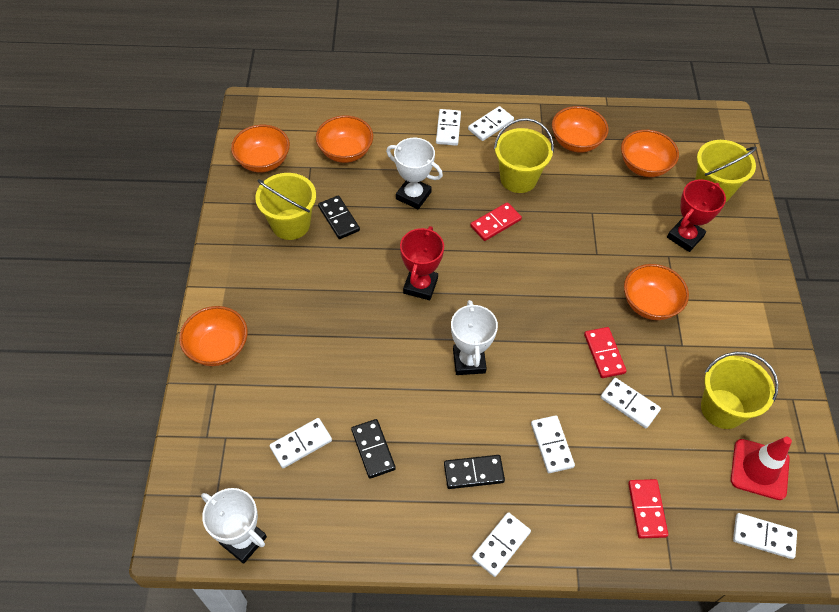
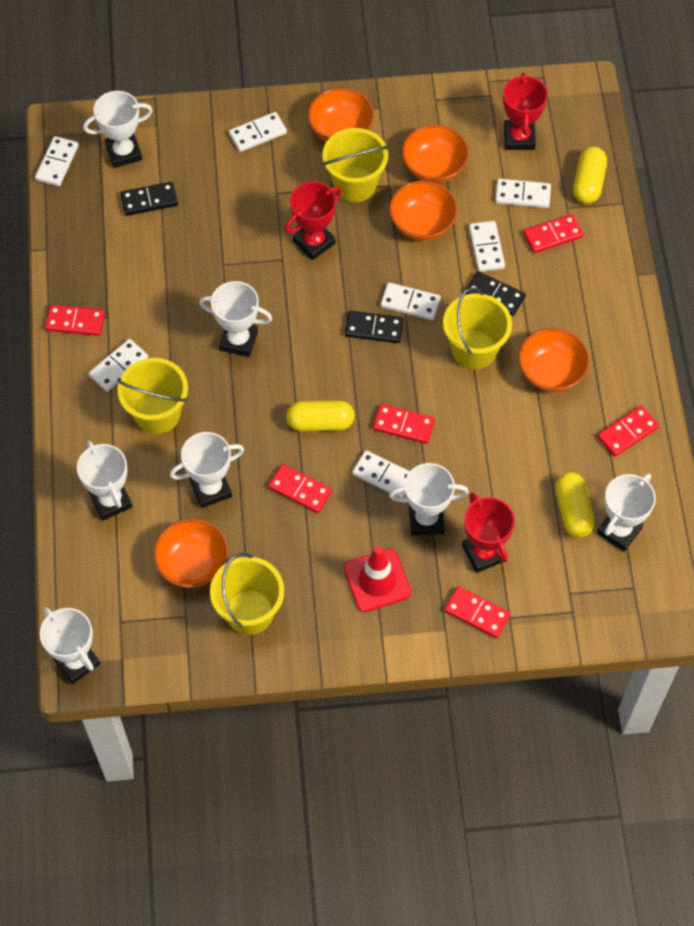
orange bowl: [179,306,248,366] [231,125,290,172] [316,115,373,163] [552,106,609,152] [621,130,679,177] [624,264,689,320] = 6 -> [153,519,229,588] [308,88,374,142] [389,181,457,241] [402,124,469,183] [518,328,590,392] = 5
red domino: [470,202,522,241] [584,327,627,378] [628,479,668,539] = 3 -> [45,305,105,336] [268,464,332,513] [373,404,435,444] [444,586,511,638] [523,214,583,253] [597,406,659,457] = 6
red trophy: [400,226,444,300] [667,180,726,252] = 2 -> [285,181,342,260] [462,493,515,573] [503,73,548,150] = 3
white trophy: [201,488,267,564] [386,138,443,209] [451,300,498,375] = 3 -> [40,607,100,684] [77,441,132,520] [83,91,153,168] [170,432,244,508] [199,281,272,357] [389,463,469,535] [597,474,656,551] = 7
yellow capsule: none = 0 -> [286,400,355,431] [555,472,595,538] [573,146,607,204] = 3

